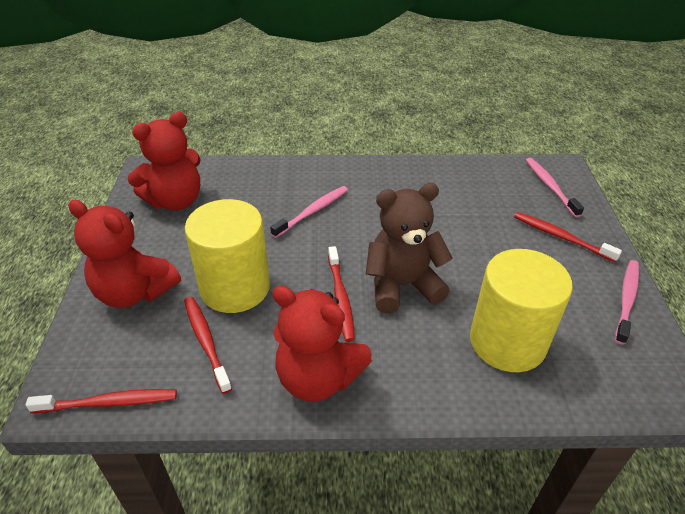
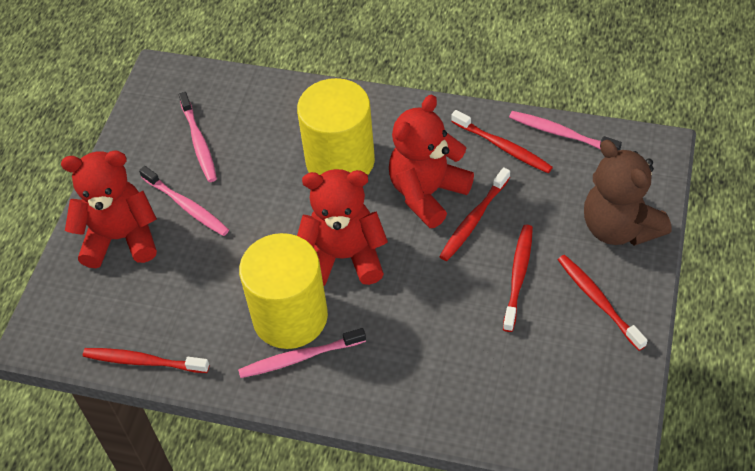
pink toothbrush: [270,186,348,238] [526,158,584,217] [615,260,639,345] = 3 -> [139,166,229,236] [179,92,217,182] [238,328,366,378] [509,111,622,150] = 4
red toothbrush: [26,389,177,413] [184,297,232,394] [328,246,355,342] [514,212,622,262] = 4 -> [83,348,209,373] [439,167,510,261] [451,110,553,173] [503,225,533,332] [558,255,648,351] = 5

